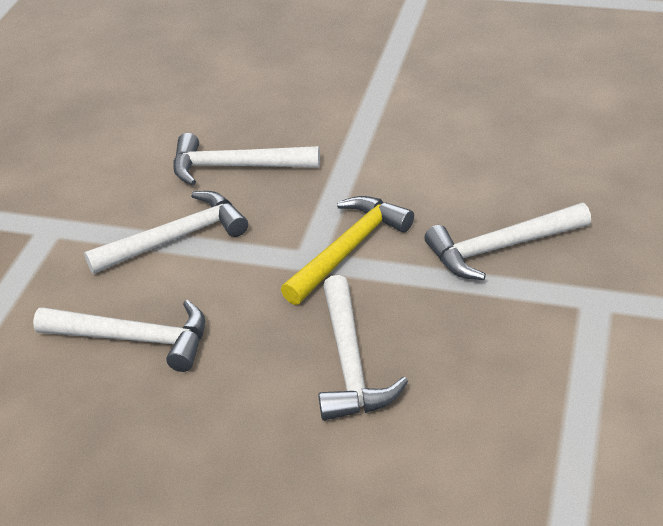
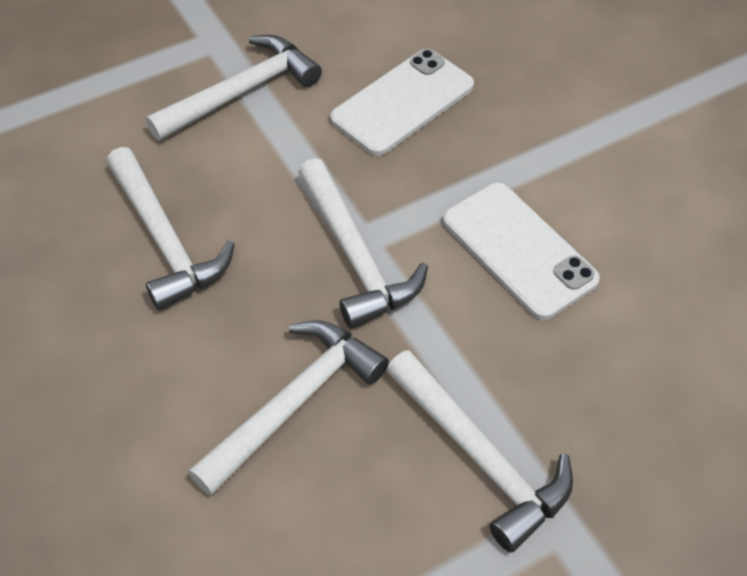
white phone: none = 0 -> [330,49,474,156] [443,183,600,320] = 2
yellow hammer: [281,196,414,305] = 1 -> none = 0

